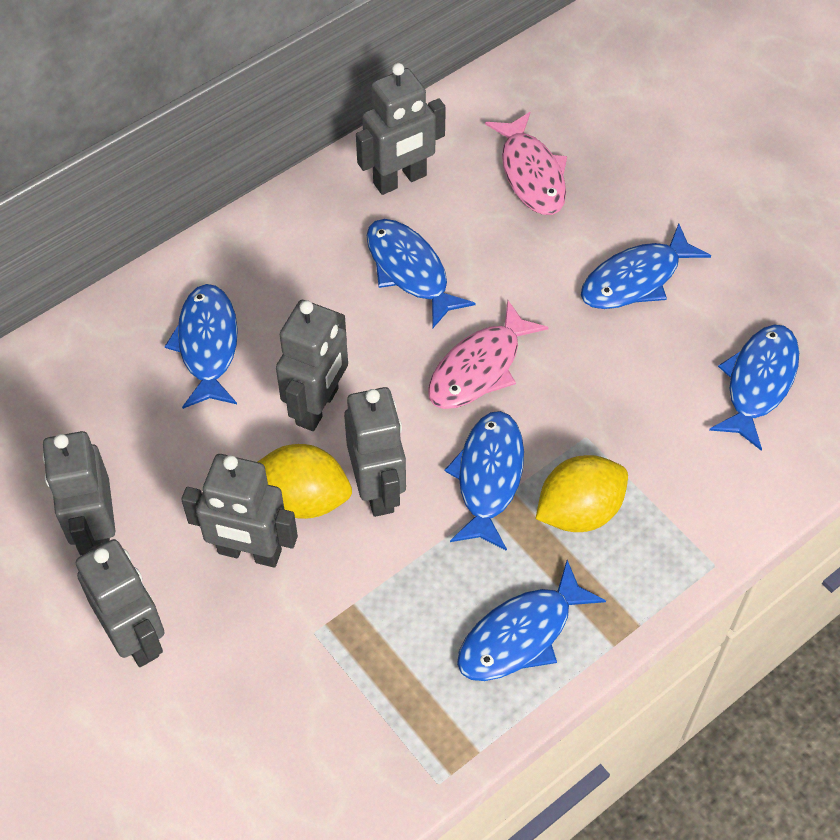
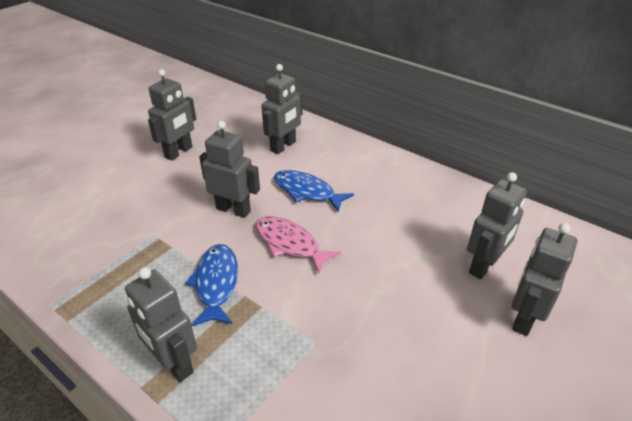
blue fish: [165,284,238,409] [367,219,476,328] [445,411,524,551] [457,560,606,681] [581,223,711,309] [709,325,799,451] = 6 -> [185,244,238,326] [274,170,354,212] = 2
pink fish: [428,301,549,409] [485,112,567,215] = 2 -> [256,216,341,274] = 1
yellow lemon: [257,444,352,519] [536,455,628,532] = 2 -> none = 0

